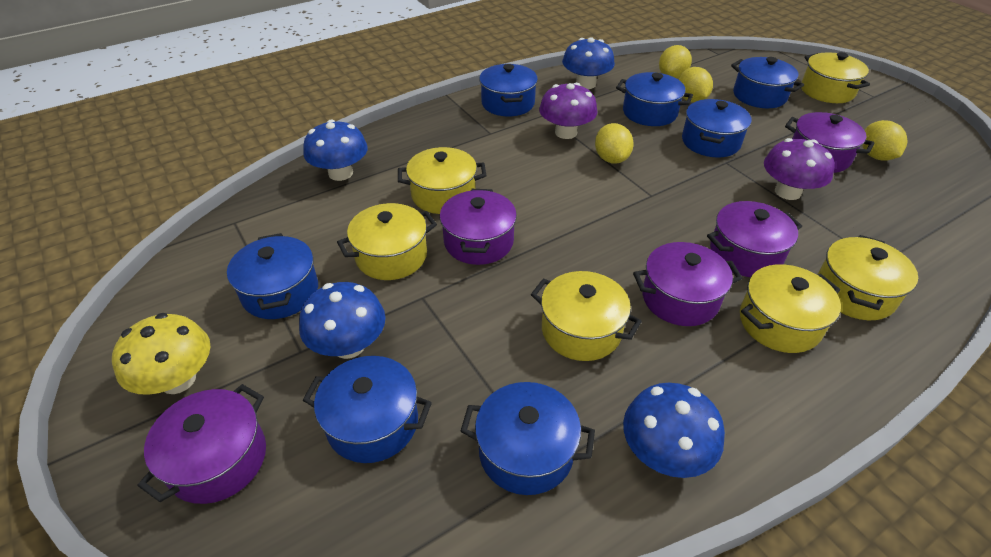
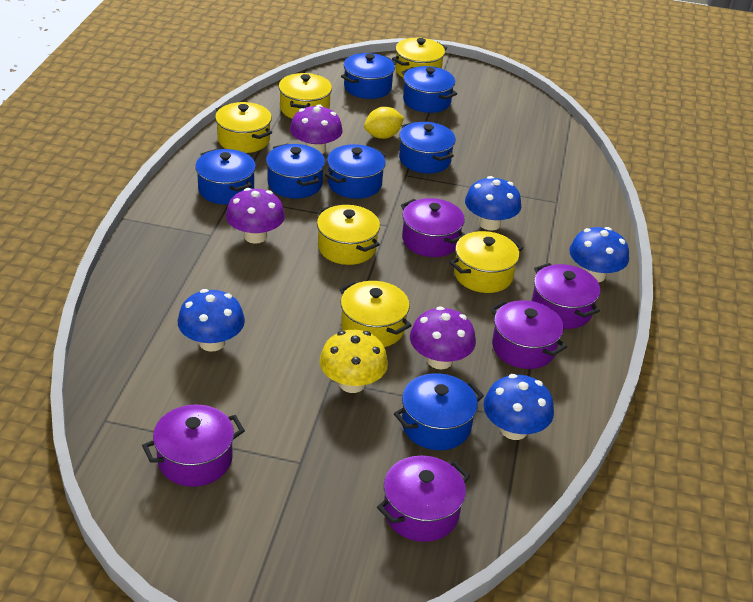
purple mushroom: [539,83,598,139] [764,138,835,200] = 2 -> [226,188,285,244] [290,104,343,154] [410,306,476,370] = 3
yellow lemon: [595,123,634,164] [659,45,692,79] [678,67,713,103] [862,120,908,161] = 4 -> [364,107,404,139] = 1

